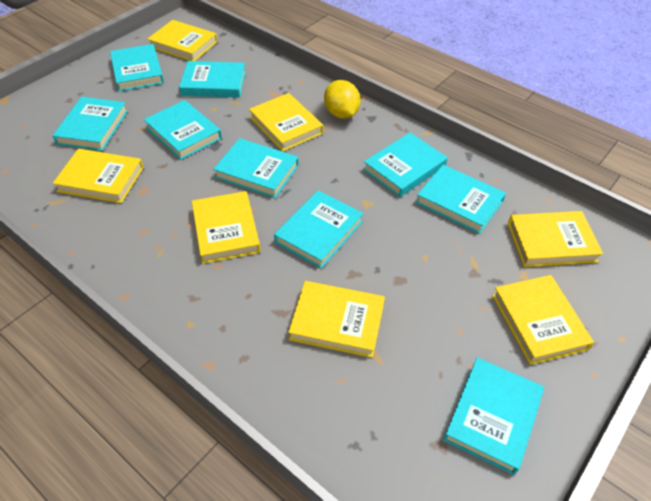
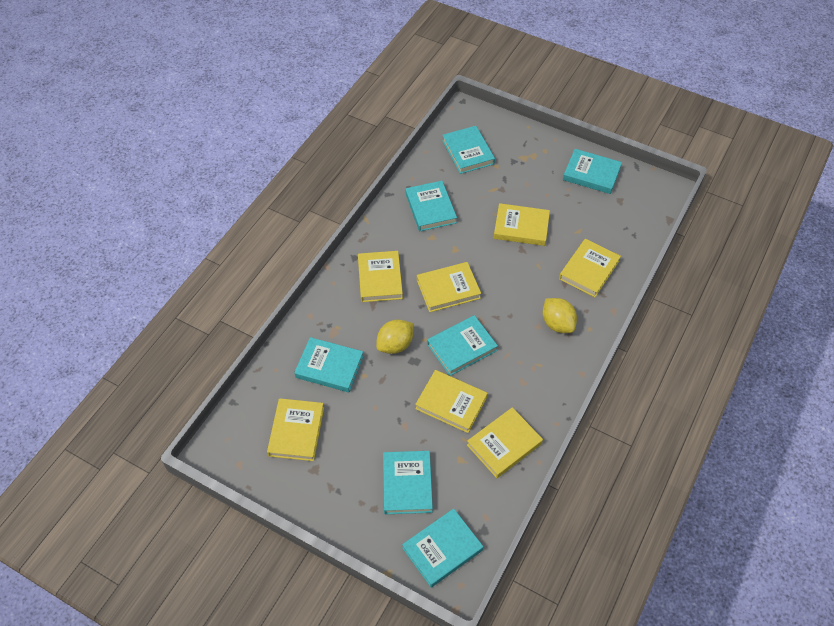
turquoise book: [53,97,128,151] [110,44,164,92] [144,100,222,160] [179,61,246,98] [213,138,299,198] [274,191,363,269] [363,133,448,197] [416,165,506,234] [443,358,544,475] = 9 -> [294,337,364,392] [383,451,433,514] [402,509,483,588] [406,181,457,231] [427,315,498,376] [442,126,495,174] [563,149,622,194] = 7
yellow lemon: [324,80,361,119] = 1 -> [376,320,414,354] [543,298,577,333] = 2

